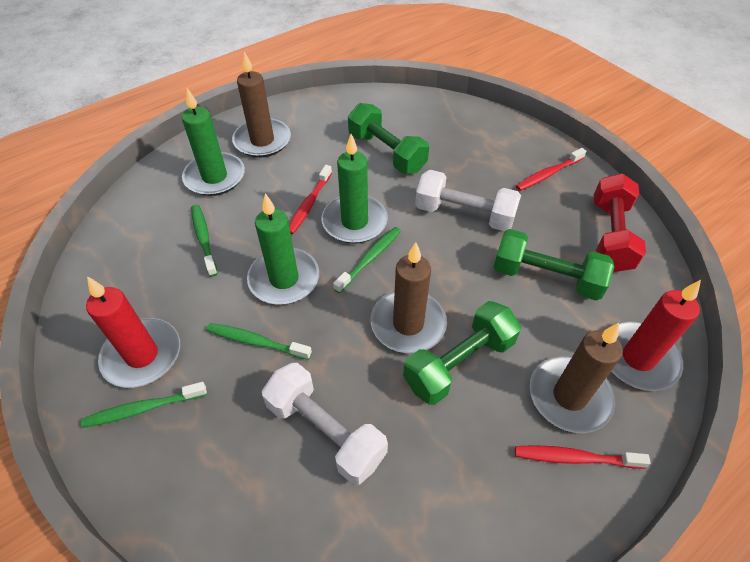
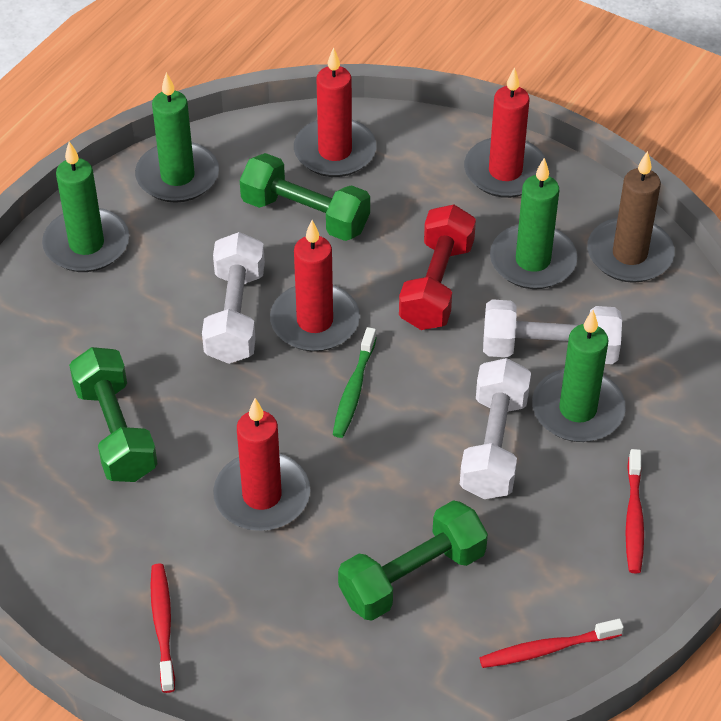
brown candle: [232,52,291,158] [371,242,447,353] [530,323,623,433] = 3 -> [587,151,675,283] = 1
green candle: [182,88,245,196] [247,193,319,305] [322,134,388,244] = 3 -> [42,141,129,272] [135,72,219,203] [490,158,577,289] [532,310,626,442] = 4
green toothbrush: [81,382,207,428] [191,204,218,277] [206,323,312,360] [333,227,401,294] = 4 -> [333,327,377,438] = 1
red candle: [86,276,180,388] [610,280,701,391] = 2 -> [213,398,310,531] [270,220,360,352] [294,47,376,177] [464,67,548,198] = 4
white dumbbell: [262,363,388,485] [415,170,521,231] = 2 -> [202,232,265,364] [460,358,531,499] [483,299,622,364] = 3

